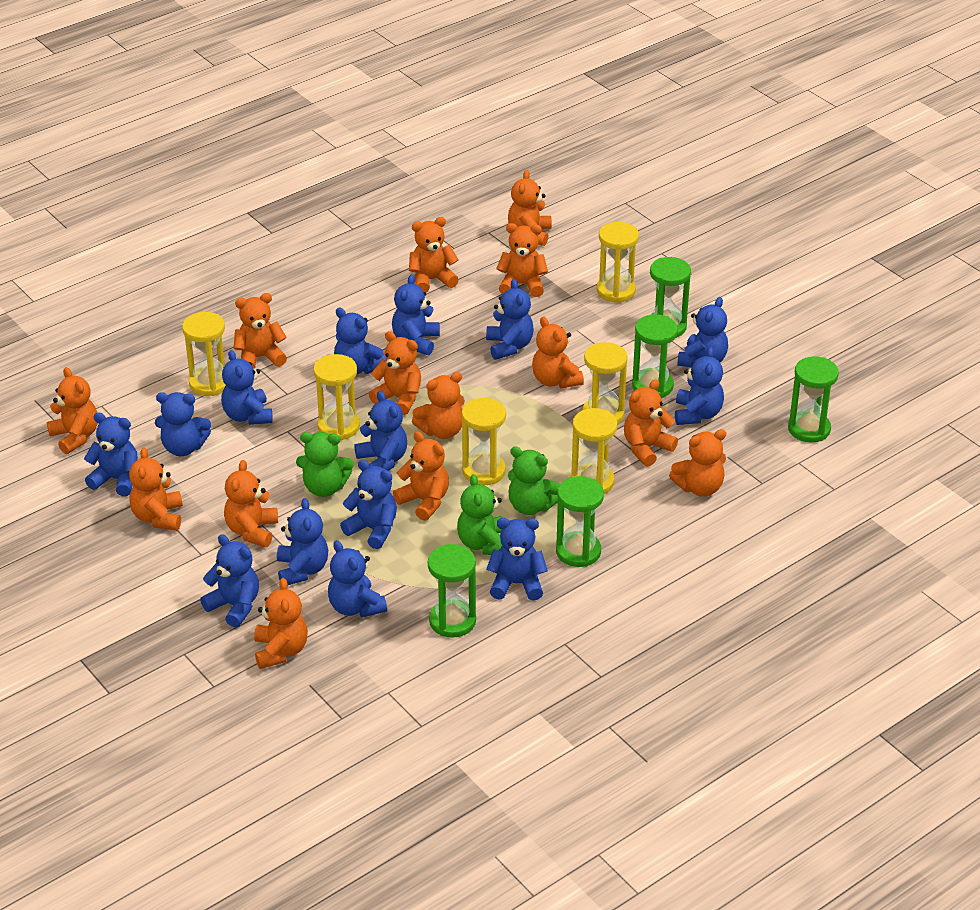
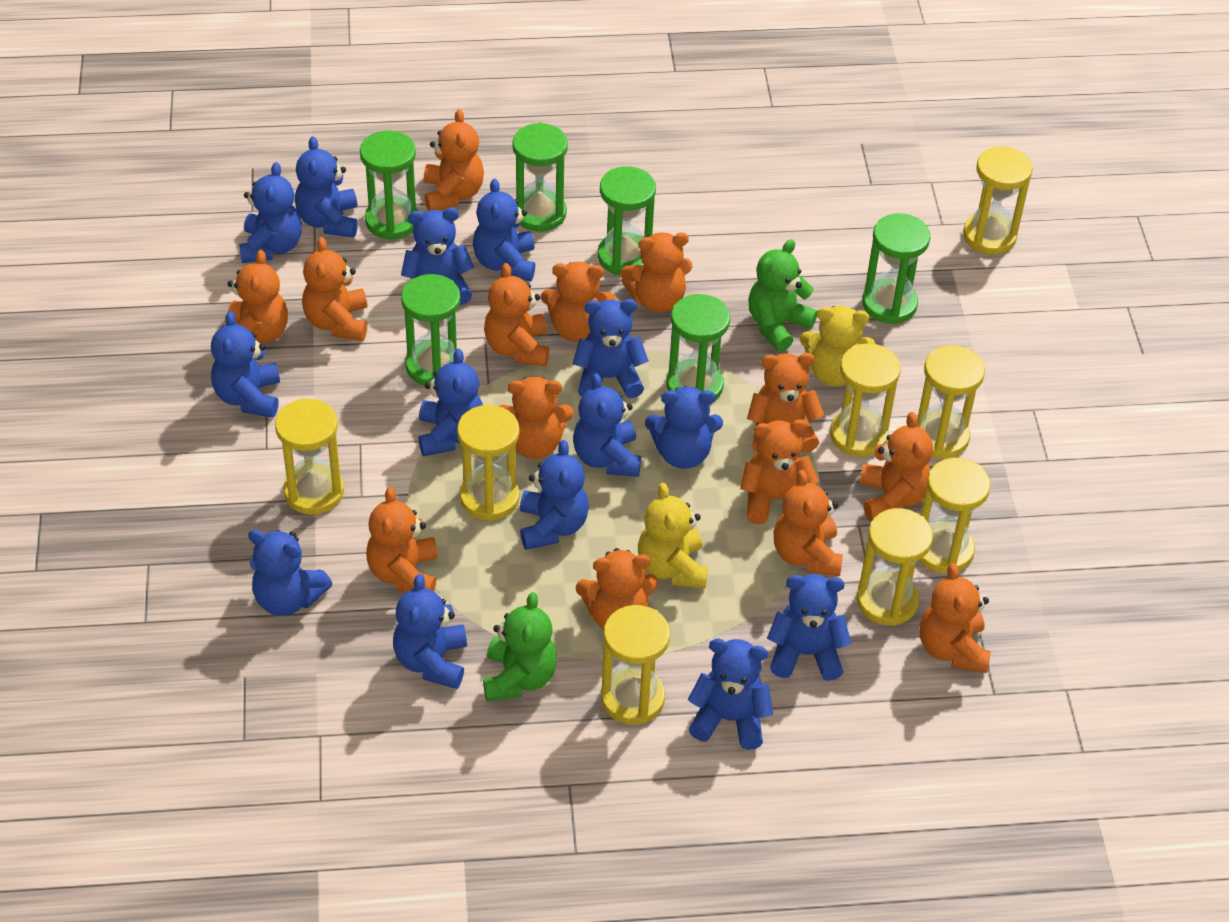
green hourglass: [428,544,476,638] [556,476,604,567] [632,314,678,398] [650,257,691,338] [788,356,839,443] = 5 -> [360,130,418,240] [401,274,460,386] [512,123,568,232] [598,166,656,275] [667,294,730,400] [862,213,930,324] = 6
green teddy bear: [296,432,354,497] [457,474,503,555] [508,446,560,515] = 3 -> [483,592,557,701] [748,239,817,352] = 2
yellow hourglass: [182,312,226,396] [314,354,360,440] [462,398,506,485] [571,408,617,494] [582,342,627,424] [597,222,639,303] = 6 -> [275,398,344,515] [457,405,520,521] [601,605,670,725] [830,343,901,457] [857,508,933,626] [917,345,985,459] [919,458,991,573] [963,147,1033,255] = 8
yellow teddy bear: none = 0 -> [638,483,708,588] [800,306,876,387] = 2

